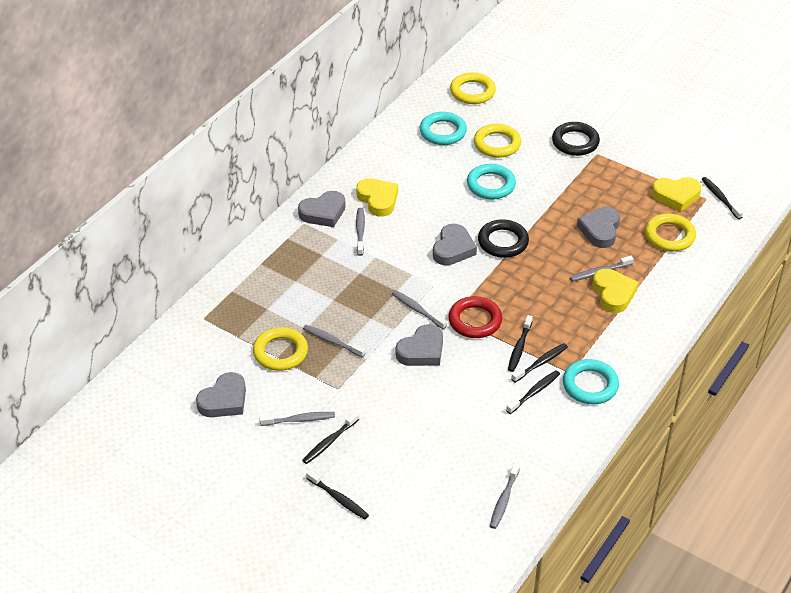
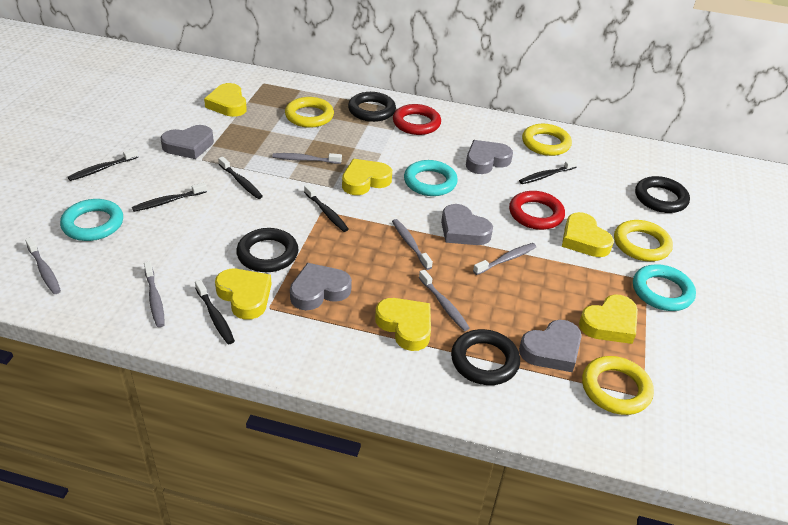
black ring: [478,219,529,258] [552,122,600,156] = 2 -> [236,228,299,272] [348,92,396,122] [451,329,520,385] [635,176,690,213] = 4
red ring: [448,296,502,338] = 1 -> [393,104,441,135] [509,191,565,230] = 2
yellow heart: [356,178,398,217] [592,269,639,313] [652,177,701,212] = 3 -> [204,83,247,117] [215,269,271,320] [342,159,392,195] [375,298,431,351] [562,212,614,257] [579,295,638,344] = 6

